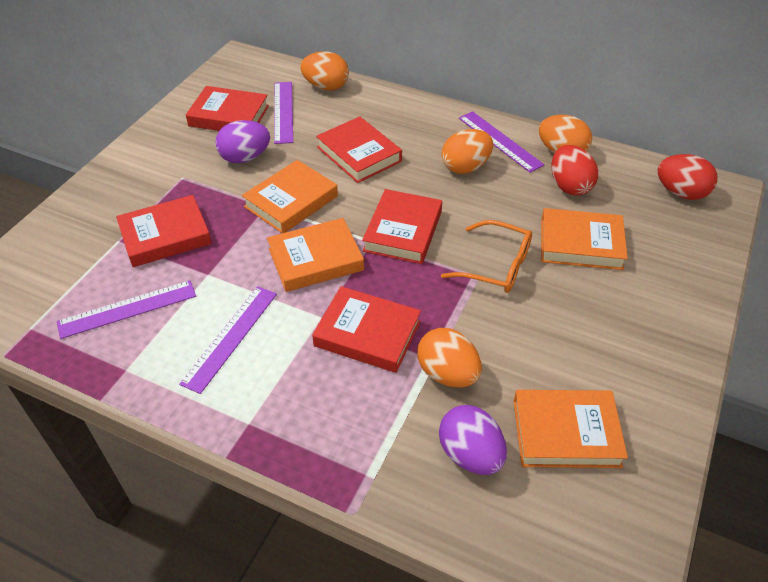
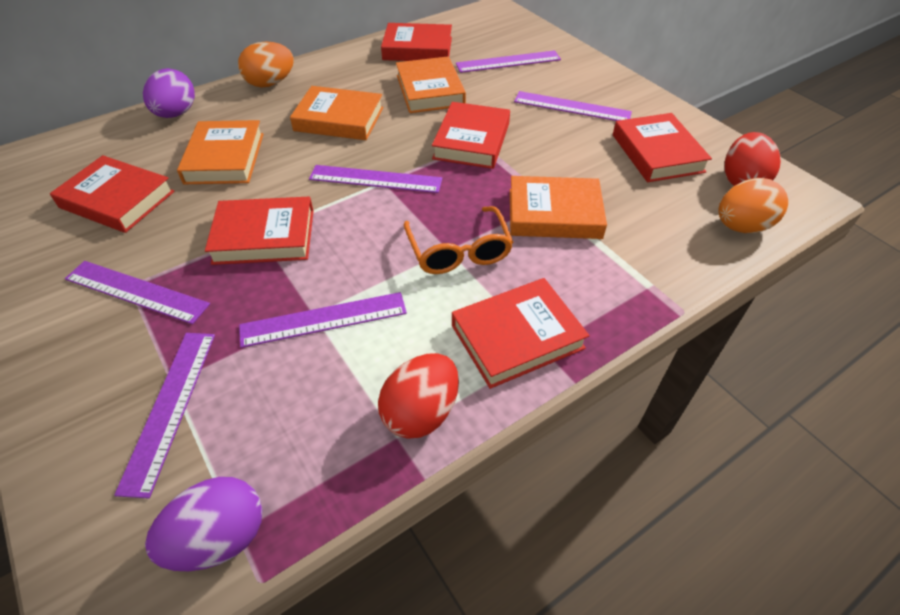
orange egg: [300,51,349,90] [417,328,482,387] [441,129,493,174] [539,115,592,154] = 4 -> [238,41,294,87] [719,178,788,233] = 2
purple ruler: [57,280,196,339] [179,286,277,394] [274,82,293,144] [459,111,544,173] = 4 -> [65,261,210,324] [114,333,215,498] [239,292,407,348] [309,165,442,193] [456,50,561,73] [514,91,632,121] = 6
red book: [116,195,212,267] [186,86,269,131] [312,286,421,373] [316,116,402,183] [362,189,442,264] = 5 -> [50,155,175,233] [205,197,314,265] [381,23,452,61] [432,102,510,169] [452,278,590,389] [613,113,712,182] = 6

